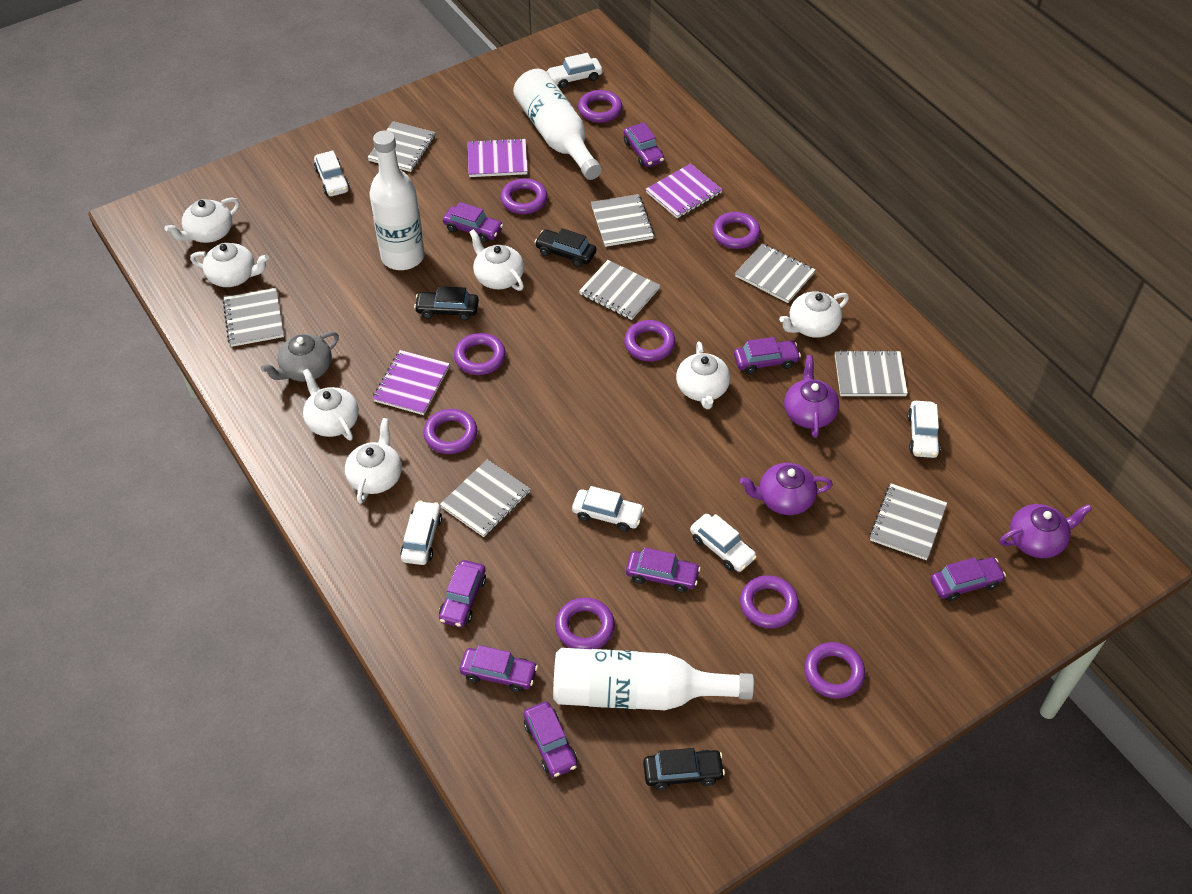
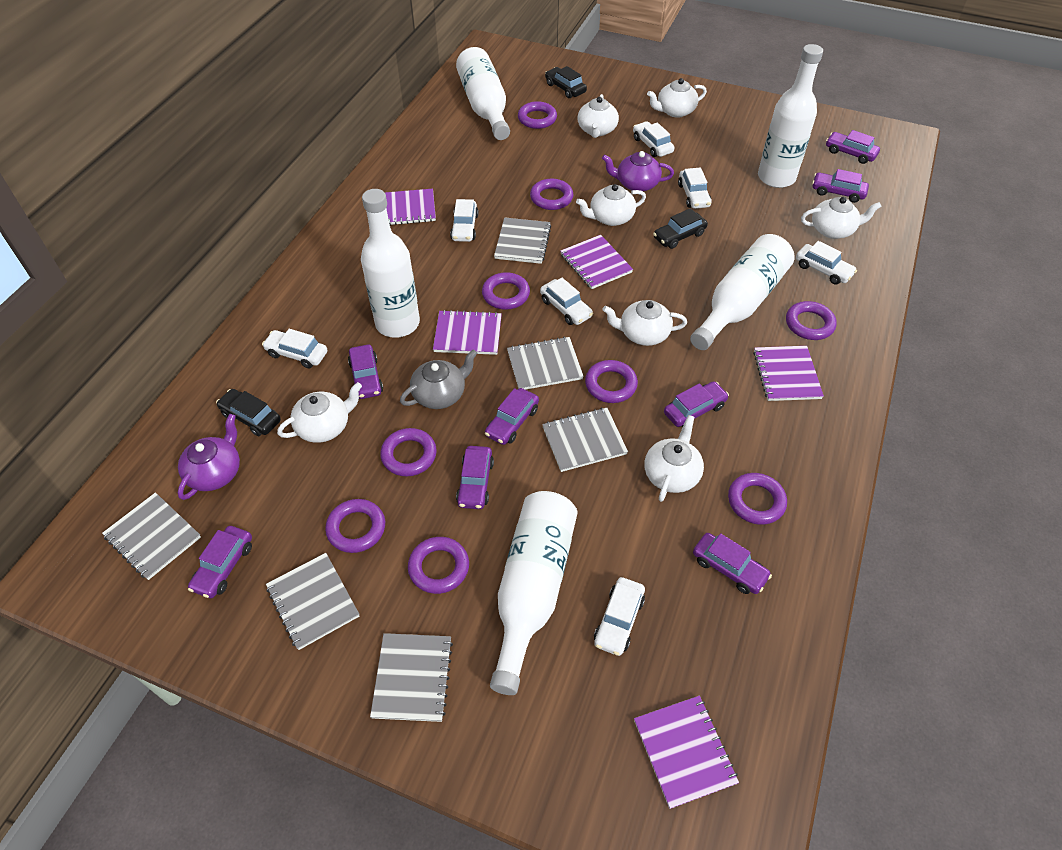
grey notebook: [223,288,284,347] [367,121,435,172] [440,460,530,537] [579,260,660,320] [591,194,654,247] [735,243,815,303] [835,350,908,396] [869,483,947,560] = 8 -> [102,492,201,580] [266,553,359,650] [370,633,453,722] [494,217,551,264] [507,337,584,390] [542,407,628,472] = 6
purple notebook: [373,350,450,415] [468,138,528,177] [646,163,723,219] = 3 -> [385,189,436,225] [433,310,502,355] [561,235,633,289] [634,696,739,809] [753,346,824,401] = 5
purple teapot: [740,463,833,515] [784,355,839,438] [1000,504,1092,558] = 3 -> [178,414,240,500] [602,151,674,191] = 2
white bottle: [369,130,425,270] [513,69,602,180] [553,648,754,710] = 3 -> [361,189,420,338] [456,47,510,140] [490,491,578,695] [690,234,795,350] [758,44,823,188] = 5
white car: [314,151,350,196] [400,500,442,565] [547,53,602,88] [572,486,645,532] [690,514,757,572] [907,401,941,458] = 6 -> [262,329,327,368] [450,199,479,242] [540,278,593,325] [594,577,645,656] [633,121,674,157] [678,167,711,209] [796,241,857,285] = 7

